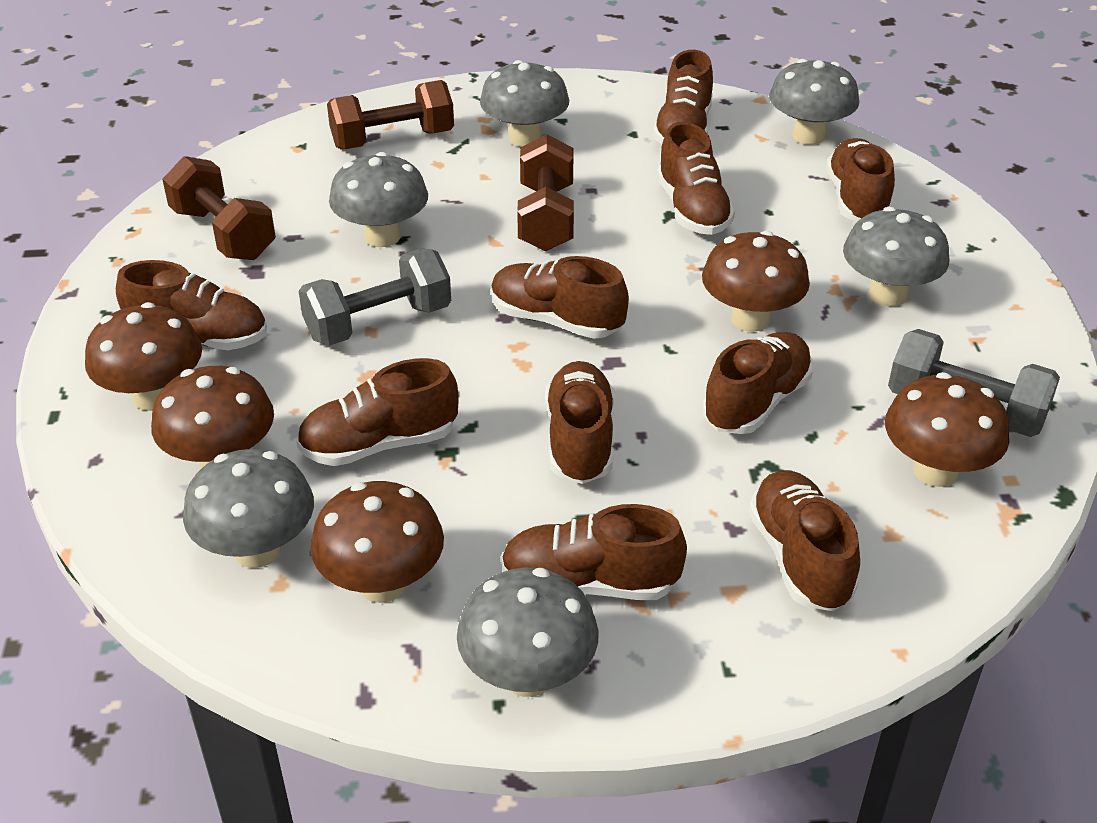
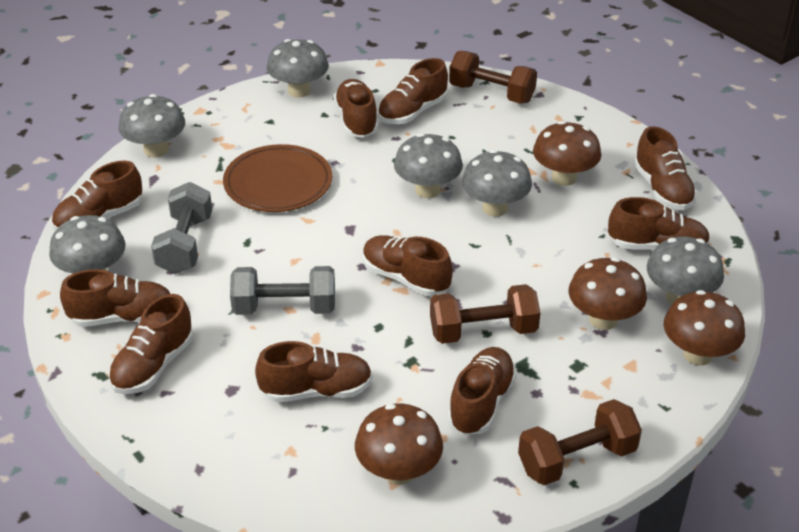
brown mushroom: [85,302,202,411] [151,366,274,469] [310,481,444,603] [702,231,810,332] [885,372,1009,487] = 5 -> [355,403,443,485] [533,121,601,186] [568,258,647,330] [664,290,745,365] = 4
brown plate: none = 0 -> [223,144,332,212] = 1

